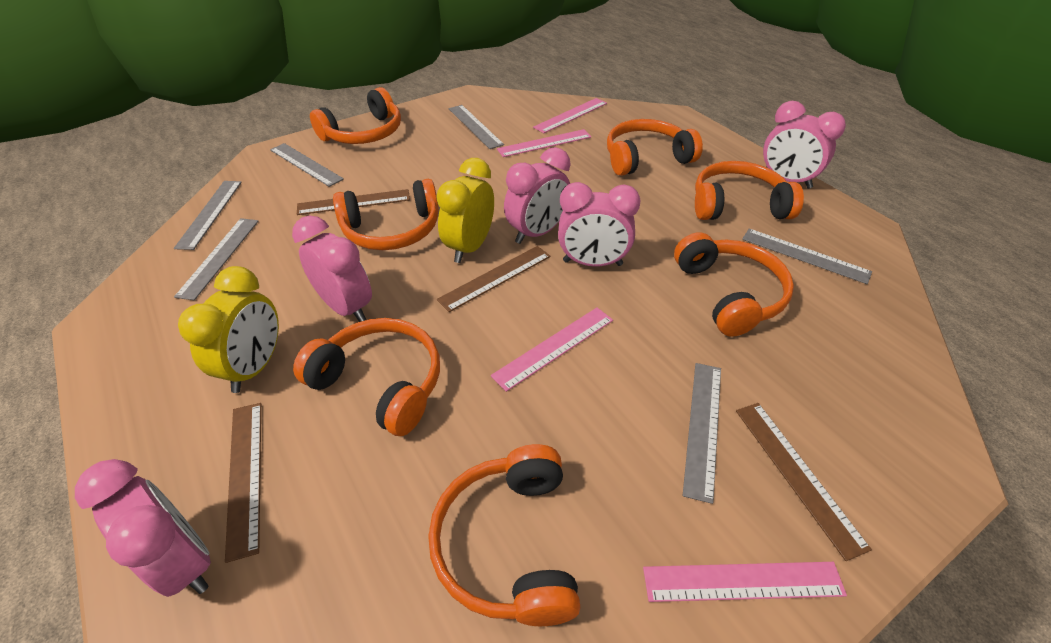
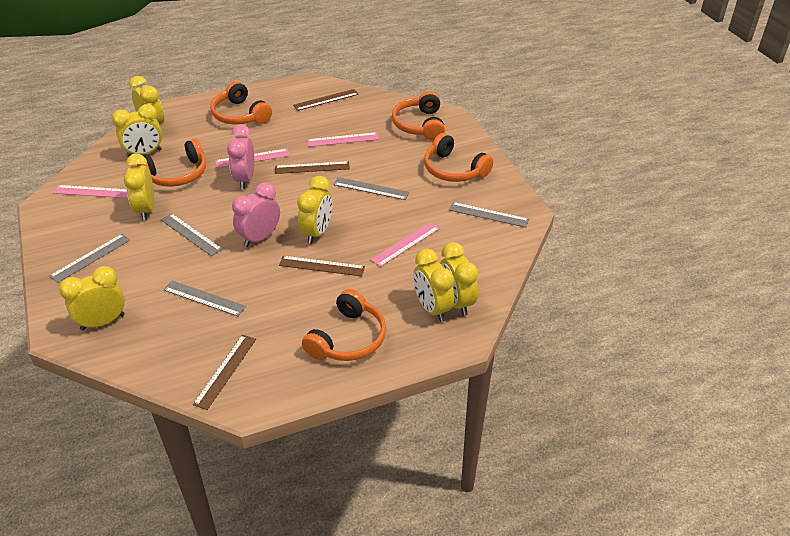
grey ruler: [174,181,242,250] [174,218,259,300] [270,143,344,187] [449,105,504,149] [683,363,721,504] [742,229,872,284] = 6 -> [49,234,130,283] [161,213,222,256] [163,280,246,316] [333,177,409,200] [449,202,529,228] = 5
orange headphones: [293,318,440,436] [310,87,401,144] [333,179,439,250] [428,444,580,626] [607,119,703,176] [674,232,794,337] [695,161,804,220] = 7 -> [137,139,206,187] [210,81,272,124] [302,289,386,361] [392,91,445,141] [424,133,493,182] = 5
pink clock: [75,459,211,597] [292,216,372,322] [504,147,571,244] [558,182,641,267] [763,101,846,189] = 5 -> [227,125,254,189] [232,182,280,247] = 2
yellow clock: [178,266,279,393] [436,158,494,263] = 2 -> [59,266,125,330] [112,104,162,157] [124,153,154,221] [129,76,164,125] [297,176,332,244] [413,249,454,322] [440,242,478,316] = 7

